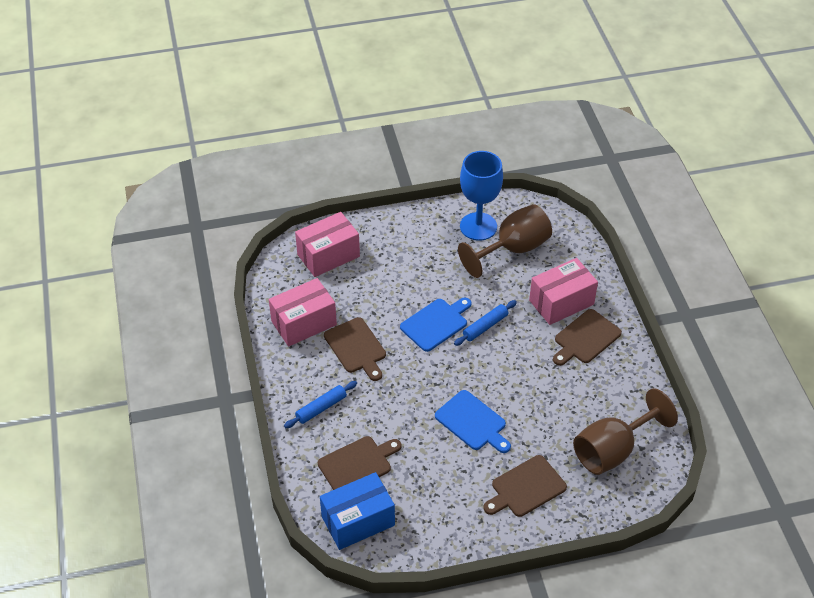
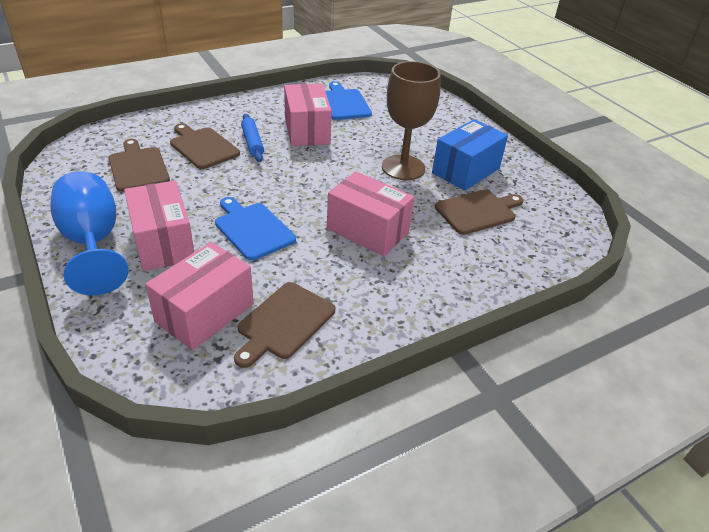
blue rolling pin: [284,381,357,428] [454,300,517,346] = 2 -> [241,114,264,162] = 1
brown goblet: [458,204,552,278] [573,388,678,475] = 2 -> [382,61,441,180] = 1
pink box: [269,278,337,347] [295,212,360,277] [529,258,598,325] = 3 -> [124,181,194,271] [145,242,254,350] [284,84,332,146] [327,171,414,256] = 4

